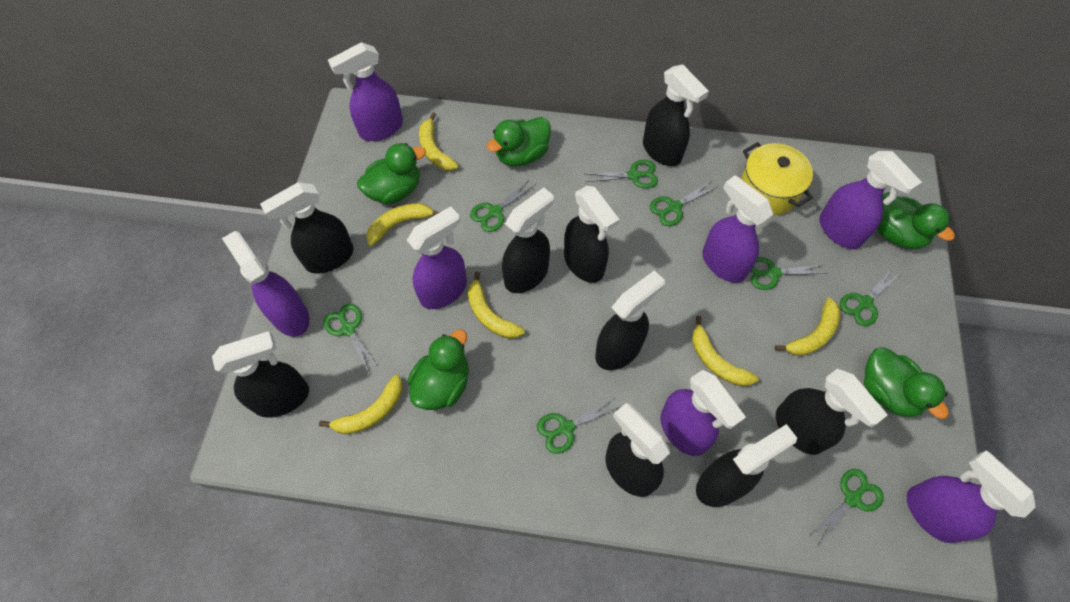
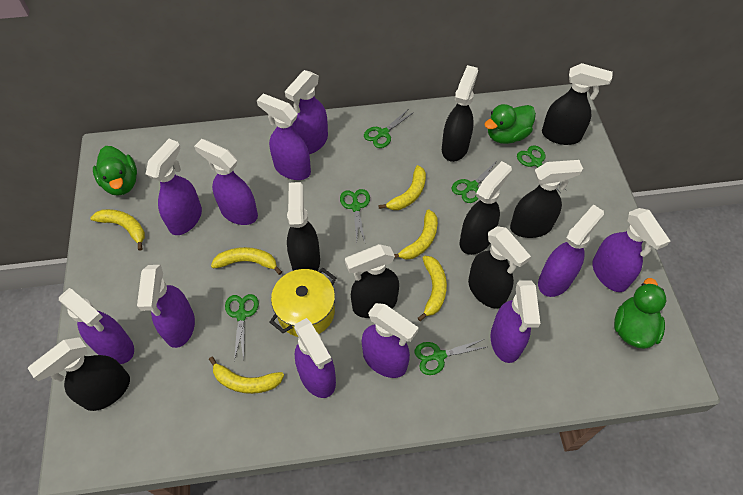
black spray bottle: [212,331,309,418] [260,182,354,274] [502,188,554,293] [564,186,620,283] [595,270,665,370] [605,403,670,497] [643,65,709,166] [696,424,797,507] [776,368,888,455] = 9 -> [28,337,130,411] [287,182,320,271] [345,244,399,318] [442,65,478,162] [460,161,512,255] [468,226,531,309] [510,160,583,238] [542,63,613,145] = 8
green duck: [357,143,426,204] [408,329,469,410] [486,117,551,166] [864,347,949,419] [877,192,955,249] = 5 -> [93,146,137,196] [484,104,536,144] [614,278,666,349] = 3
green scissors: [324,303,380,374] [470,179,536,232] [537,397,621,454] [585,160,658,188] [650,181,717,226] [751,257,825,290] [809,469,884,546] [840,268,901,326] = 8 -> [225,294,259,361] [340,189,370,242] [364,110,414,148] [414,339,486,375] [452,161,497,203] [517,145,567,192] = 6
purple spray bottle: [222,231,310,337] [328,42,403,141] [407,206,467,309] [660,370,746,456] [703,175,773,283] [819,151,922,249] [907,450,1036,543] = 7 -> [59,288,134,364] [137,265,195,348] [146,139,202,235] [194,139,258,225] [257,94,311,180] [285,70,328,154] [294,318,336,398] [362,303,419,378] [491,280,540,363] [538,205,604,297] [592,208,670,292] = 11

